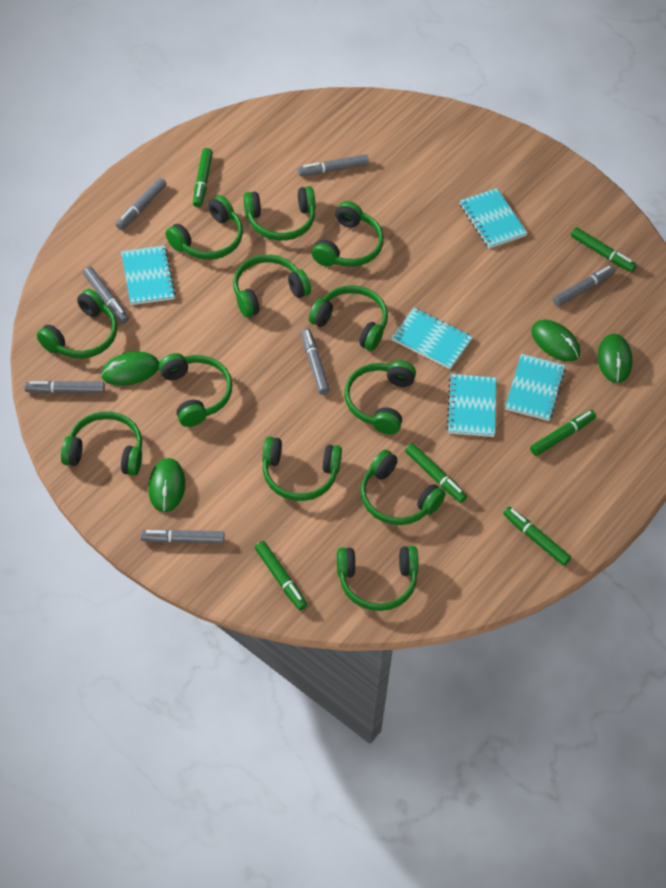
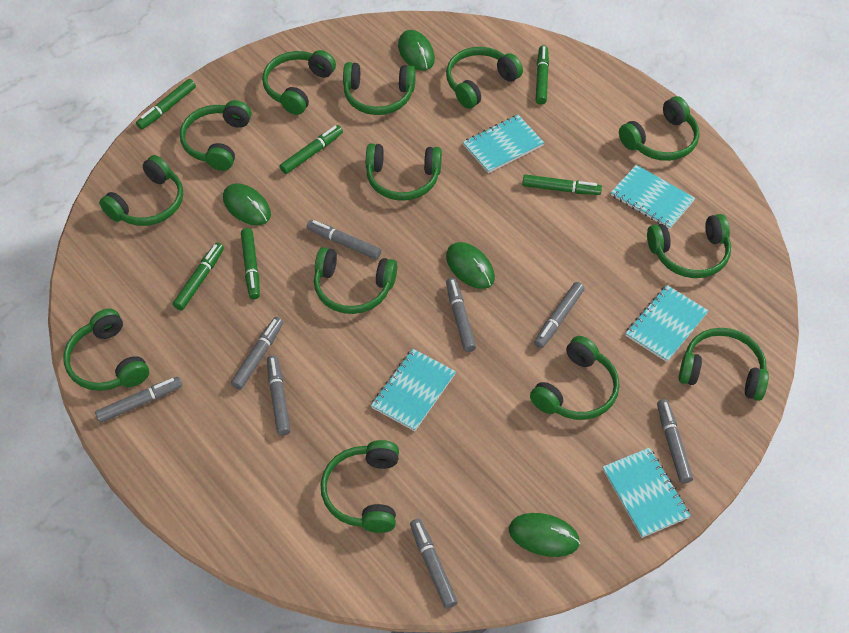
green headphones: [37,289,117,358] [61,411,143,476] [159,353,233,427] [166,195,243,260] [233,255,311,317] [243,186,315,241] [262,436,342,501] [309,285,388,351] [312,201,384,267] [337,546,419,611] [344,360,416,434] [360,450,445,525] = 12 -> [64,309,149,391] [99,155,183,226] [180,100,252,171] [262,50,336,115] [314,247,397,314] [321,440,399,533] [343,62,416,115] [366,143,442,201] [446,47,523,109] [530,336,620,420] [619,96,699,161] [647,214,731,278] [679,328,769,401] = 13
grey marker: [24,380,105,394] [83,267,129,324] [116,178,167,230] [141,529,225,544] [298,154,369,176] [301,328,330,395] [553,265,615,307] = 7 -> [95,377,182,423] [231,317,283,390] [267,355,290,436] [307,220,381,259] [410,519,458,609] [446,278,476,352] [534,282,585,348] [657,399,693,484] = 8

